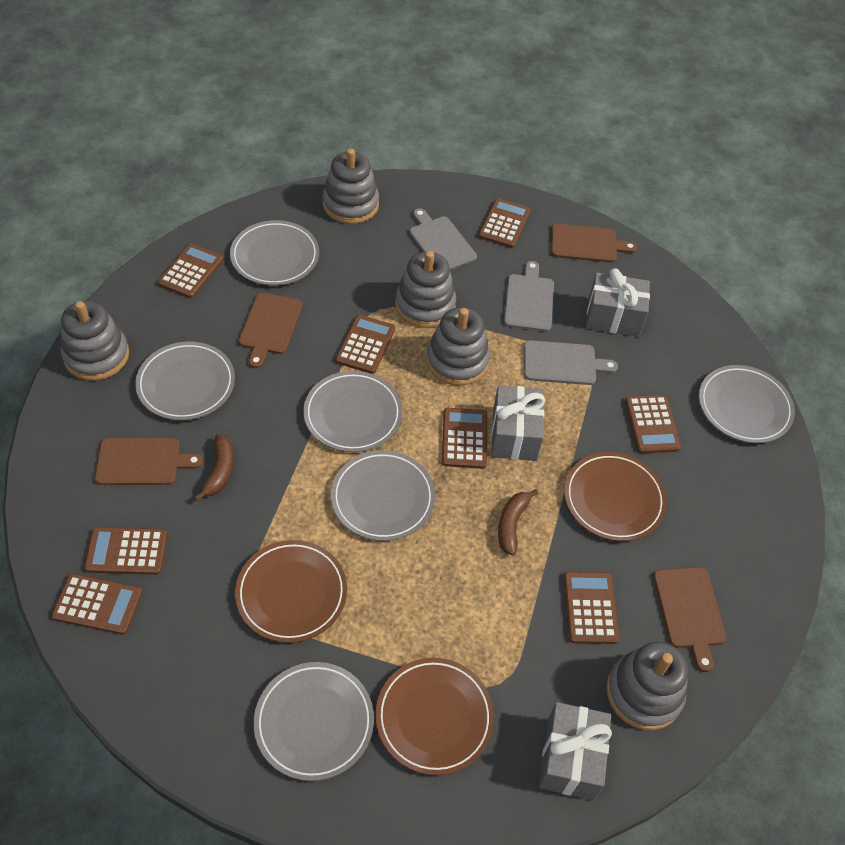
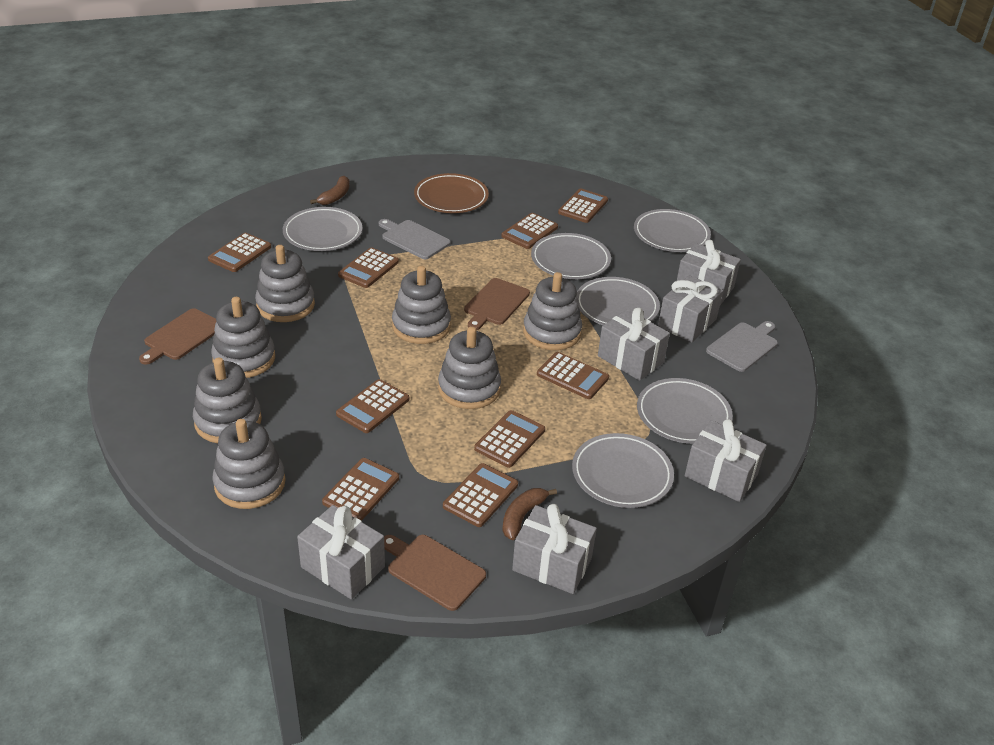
brown calculator: [51,573,142,635] [84,527,168,575] [158,243,223,298] [336,315,395,374] [442,408,487,469] [479,198,531,248] [563,571,619,644] [625,395,681,454] = 8 -> [208,233,271,272] [322,458,399,521] [336,379,409,433] [338,247,399,288] [443,463,518,527] [474,410,545,468] [501,213,558,249] [537,352,609,399] [558,188,608,223] = 9
brown cutting board: [95,438,203,485] [239,293,303,368] [551,224,637,263] [653,567,727,672] = 4 -> [139,308,217,365] [384,535,486,611] [464,278,530,330] = 3
brown plate: [235,540,347,643] [376,658,494,775] [564,452,667,541] = 3 -> [414,173,489,213] = 1
grey cutting board: [409,208,477,270] [504,261,554,332] [524,340,618,385] = 3 -> [379,219,451,259] [706,321,778,372] = 2
grey gift: [491,385,545,461] [539,702,612,800] [586,268,650,337] = 3 -> [297,505,385,599] [512,504,597,594] [598,308,670,381] [658,275,723,343] [677,240,741,305] [685,419,767,502] = 6
grey stacking toy: [61,301,129,381] [322,148,379,224] [395,251,456,328] [426,307,490,385] [606,642,688,730] = 5 -> [193,358,262,443] [211,297,275,378] [212,419,286,509] [255,245,315,322] [392,266,451,344] [438,327,501,409] [523,272,582,350] = 7

